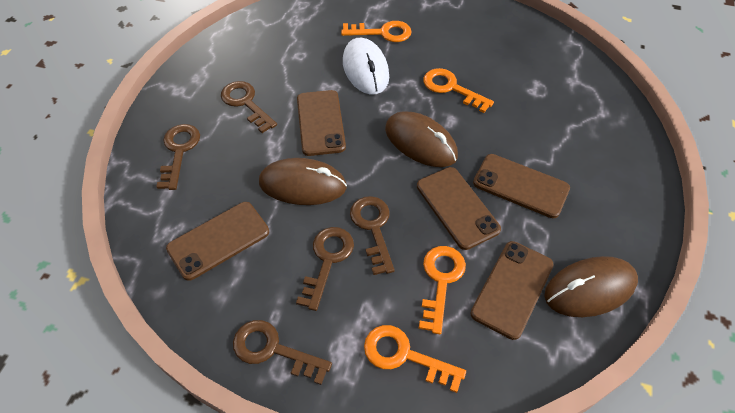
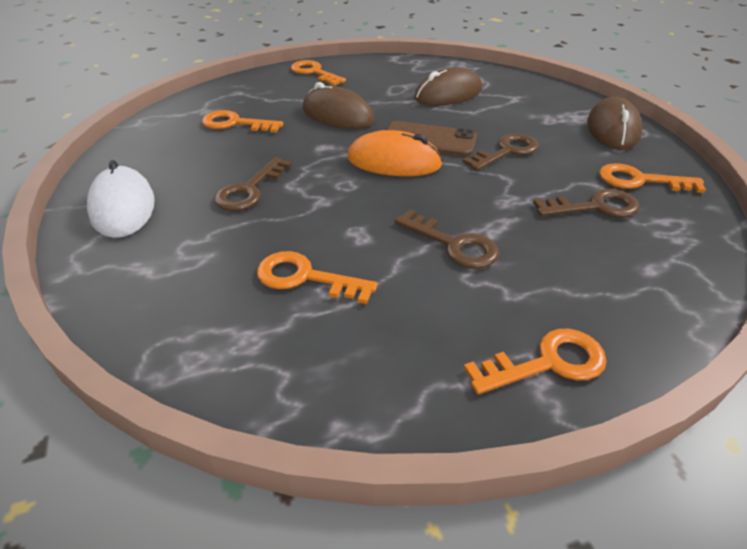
brown key: [156,124,200,190] [221,81,277,133] [233,320,332,385] [296,227,354,311] [350,196,395,275] = 5 -> [214,157,292,211] [394,209,499,269] [462,133,539,171] [533,189,640,218] = 4
brown phone: [166,202,269,281] [297,90,346,156] [417,167,501,250] [471,241,554,340] [473,154,570,218] = 5 -> [387,121,477,156] = 1
orange key: [341,21,411,42] [364,325,466,393] [419,246,466,334] [423,68,494,113] = 4 -> [202,110,284,133] [257,251,377,304] [291,60,346,86] [464,329,607,394] [599,163,706,193] = 5
orange mouse: none = 0 -> [347,130,443,176] = 1

